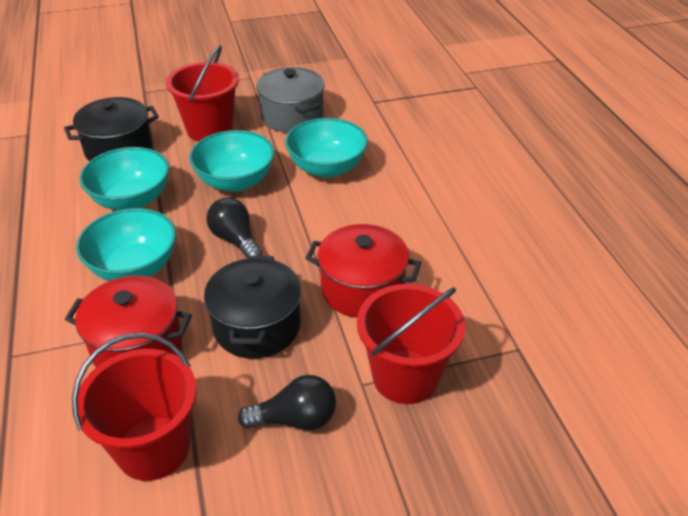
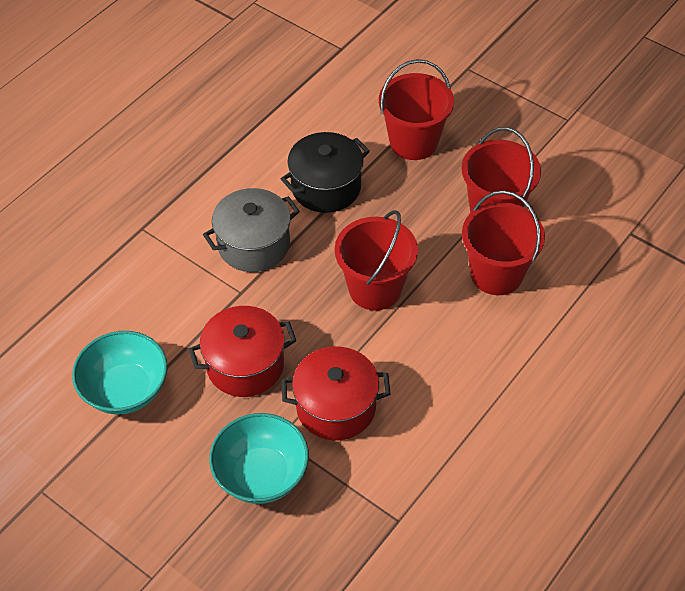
black light bulb: [206,198,263,258] [238,375,336,430] = 2 -> none = 0
black pot: [64,97,159,161] [204,256,301,359] = 2 -> [281,132,370,213] = 1
red bucket: [72,333,197,481] [166,45,239,142] [357,284,465,404] = 3 -> [335,210,418,311] [379,59,454,160] [461,127,541,213] [462,190,545,295] = 4
turquoise bowl: [76,208,176,281] [80,147,169,210] [189,130,275,192] [285,118,368,178] = 4 -> [72,331,168,414] [209,413,309,504] = 2

